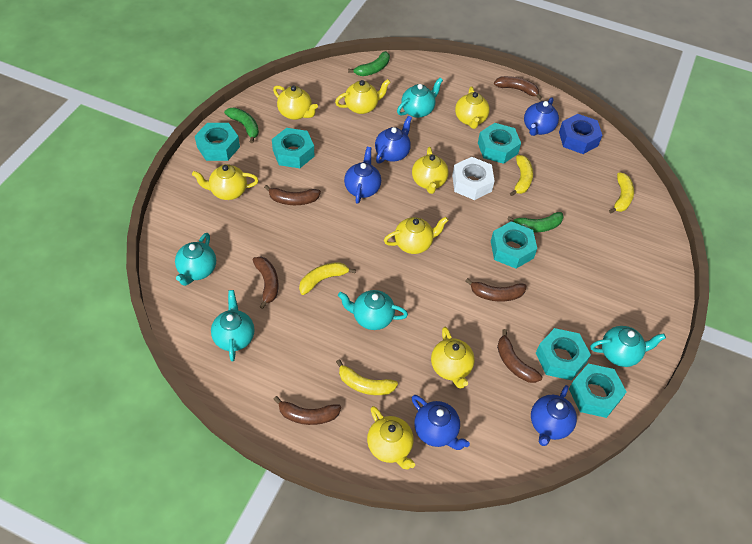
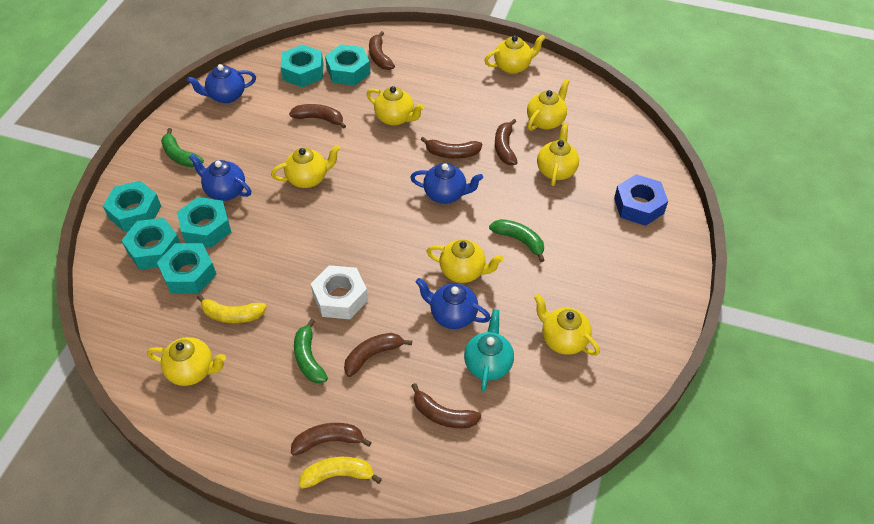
blue teapot: [344,147,381,204] [375,116,412,164] [412,395,470,450] [524,97,559,136] [531,385,577,446] = 5 -> [187,64,256,103] [189,154,251,201] [410,163,483,204] [416,278,491,329] = 4
brown banana: [253,256,279,309] [264,185,321,205] [273,396,341,425] [466,278,526,302] [494,76,542,100] [497,329,543,383] = 6 -> [289,104,346,129] [291,423,372,455] [344,333,412,377] [369,31,395,70] [411,383,481,428] [420,137,482,159] [495,119,518,165] = 7
turquoise teapot: [175,233,216,286] [211,290,255,361] [338,290,408,330] [397,78,443,118] [590,326,666,367] = 5 -> [464,309,514,392] = 1
yellow banana: [299,262,356,295] [336,359,398,395] [510,155,533,196] [609,173,634,213] = 4 -> [197,294,267,323] [299,457,382,489] = 2

